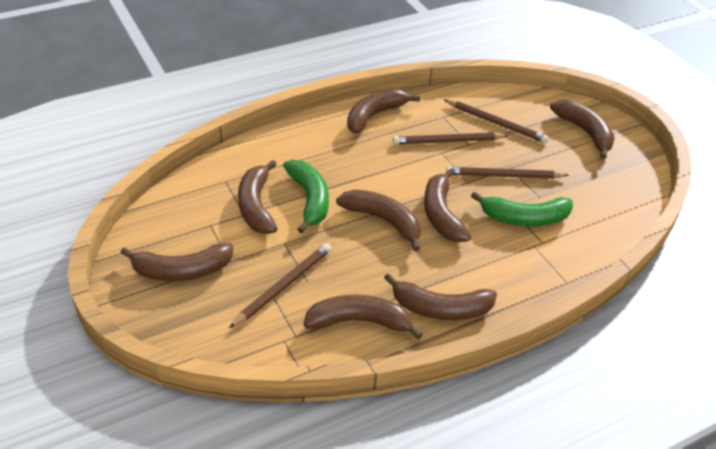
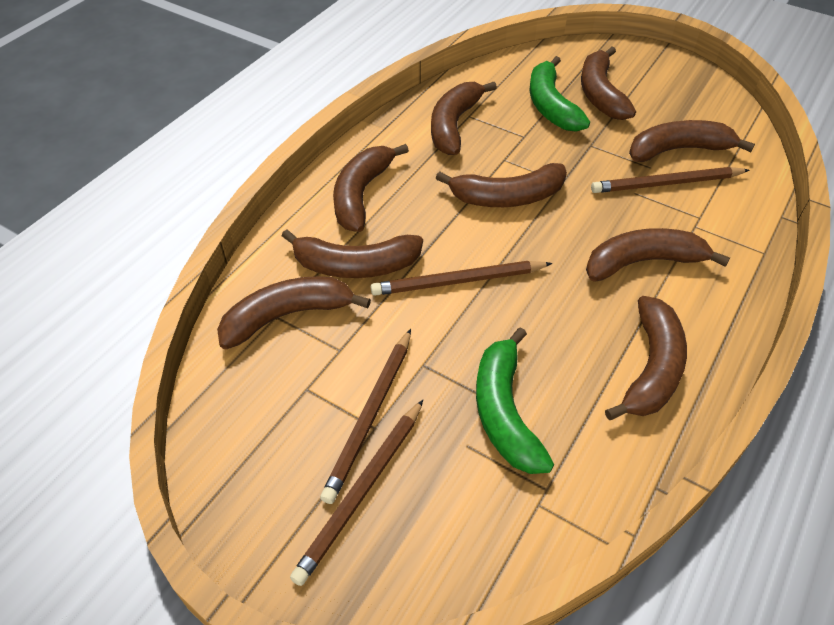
brown banana: [121,243,233,281] [238,160,277,234] [303,294,423,340] [336,189,421,251] [347,89,420,134] [384,273,497,320] [424,168,471,242] [550,100,615,159] = 8 -> [217,276,371,349] [282,229,423,278] [333,144,409,232] [431,82,497,155] [436,163,567,207] [581,47,636,120] [586,228,730,282] [605,296,687,420] [629,120,755,162] = 9

